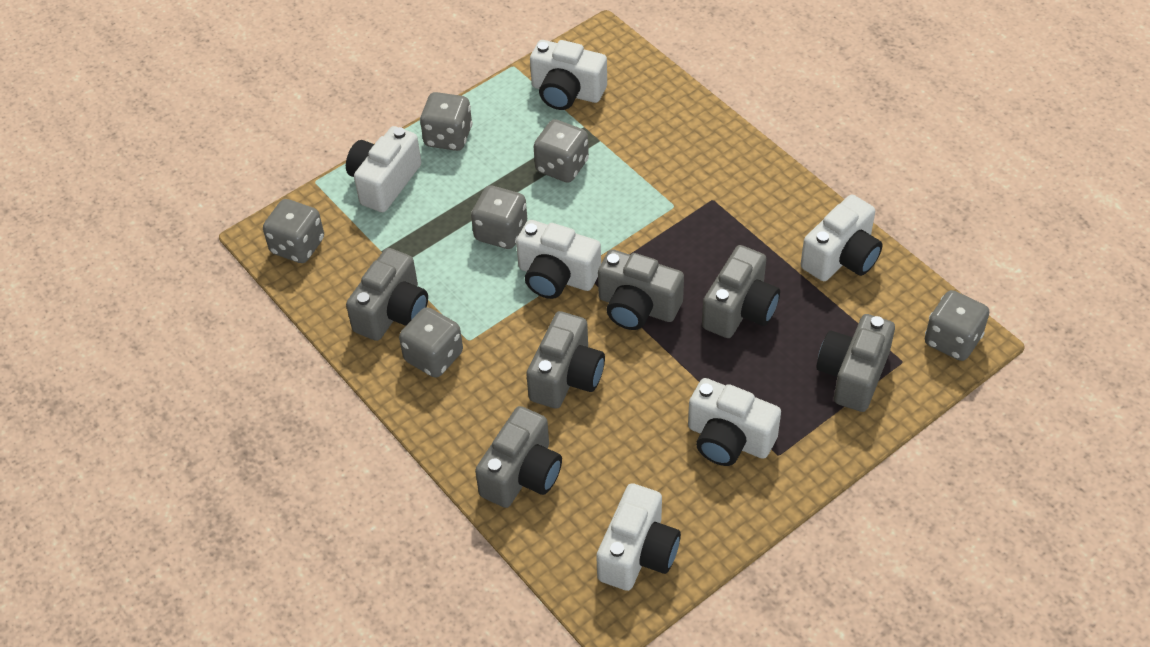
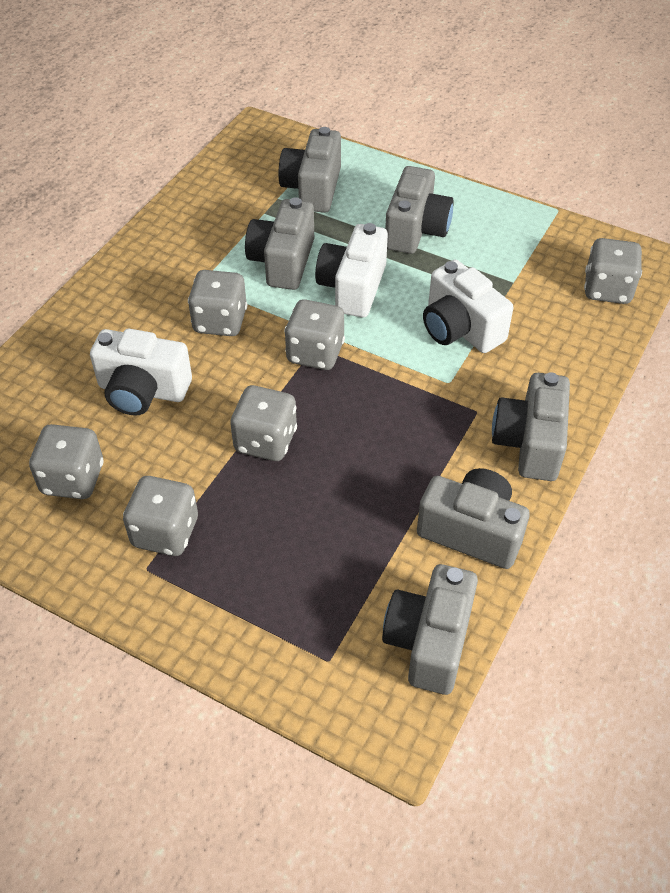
white camera: [346,126,421,212] [516,220,601,299] [530,40,607,110] [596,483,681,591] [688,378,781,466] [801,194,883,281] = 6 -> [90,329,192,416] [315,223,388,317] [423,260,514,353] = 3

